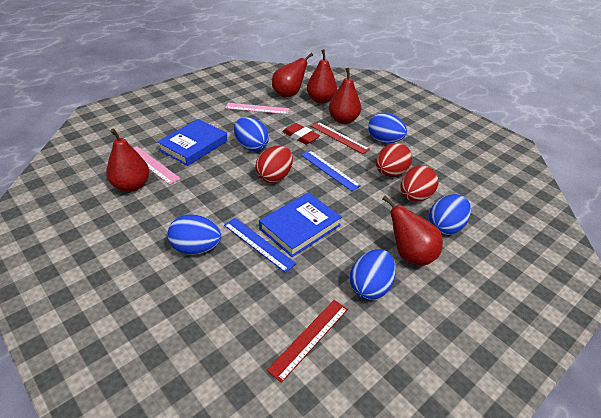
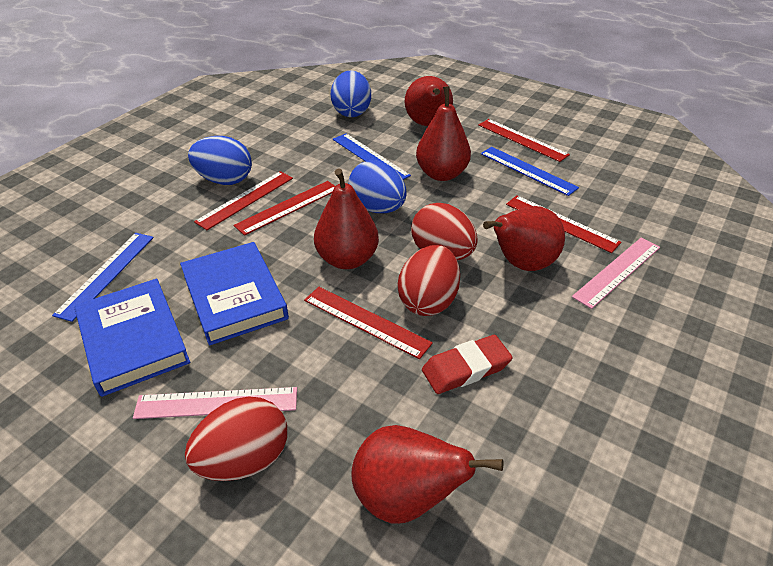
blue egg: [168,214,221,255] [234,117,269,151] [350,249,396,300] [368,113,407,143] [428,194,471,235] = 5 -> [188,136,252,185] [331,70,371,117] [348,160,406,213] = 3
blue ruler: [224,218,297,273] [301,150,361,191] = 2 -> [52,233,154,322] [333,133,411,180] [481,147,579,196] = 3
red ruler: [267,300,348,383] [311,122,370,154] = 2 -> [194,171,293,230] [234,181,335,236] [304,287,433,359] [478,119,570,162] [506,195,621,253] = 5

